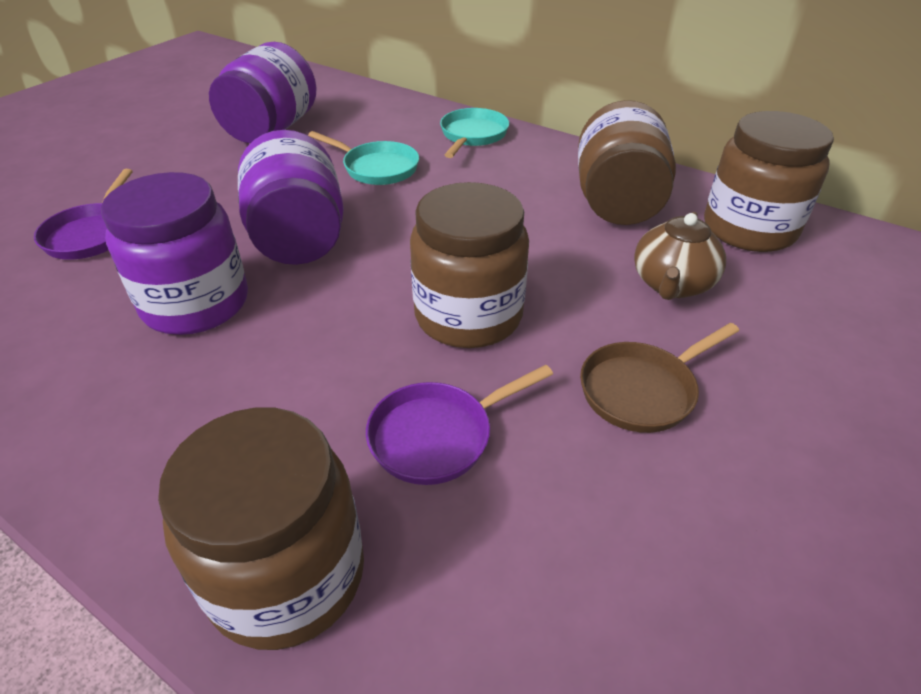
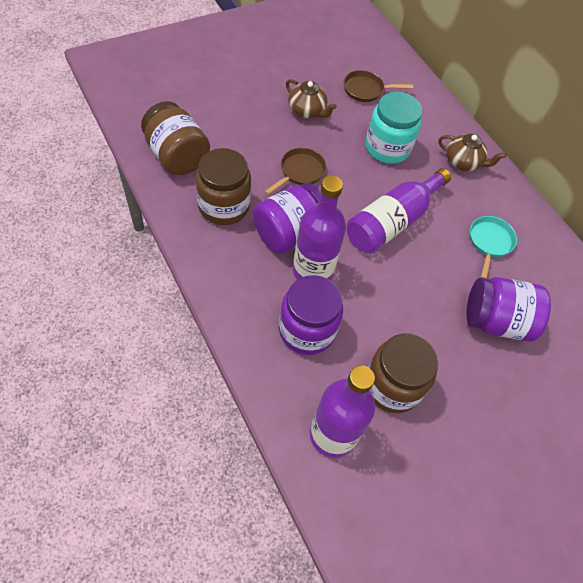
brown jar: [158,408,364,650] [410,182,529,348] [578,100,676,225] [704,111,834,252] = 4 -> [141,101,210,175] [196,148,251,225] [368,333,438,413] = 3
brown pan: [580,323,739,433] = 1 -> [264,148,326,195] [343,70,413,102] = 2
brown teapot: [634,212,726,300] = 1 -> [286,79,337,118] [438,134,506,171] = 2
purple bottle: none = 0 -> [293,176,346,280] [310,365,375,458] [347,168,451,254] = 3
purple pan: [34,169,133,260] [366,365,553,485] = 2 -> none = 0
turquoise jar: none = 0 -> [365,92,422,164] = 1
turquoise pan: [308,131,419,185] [440,108,509,158] = 2 -> [470,216,517,278] = 1

